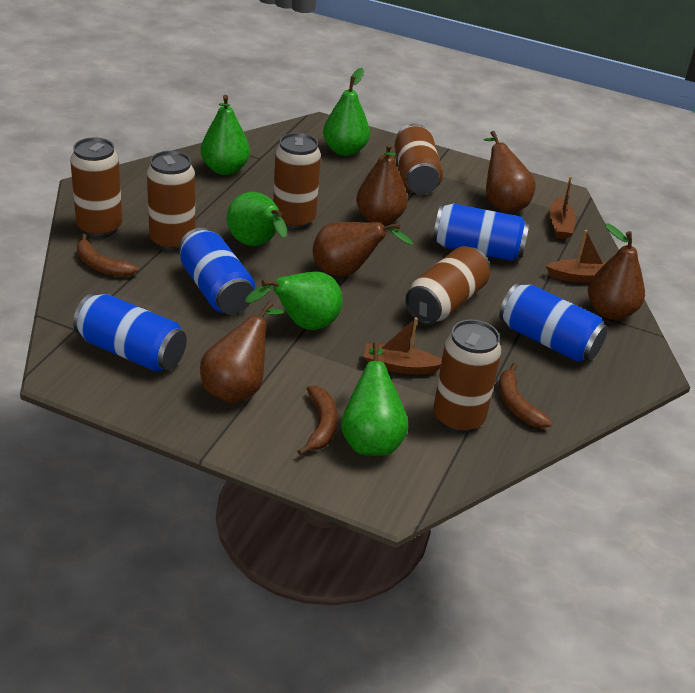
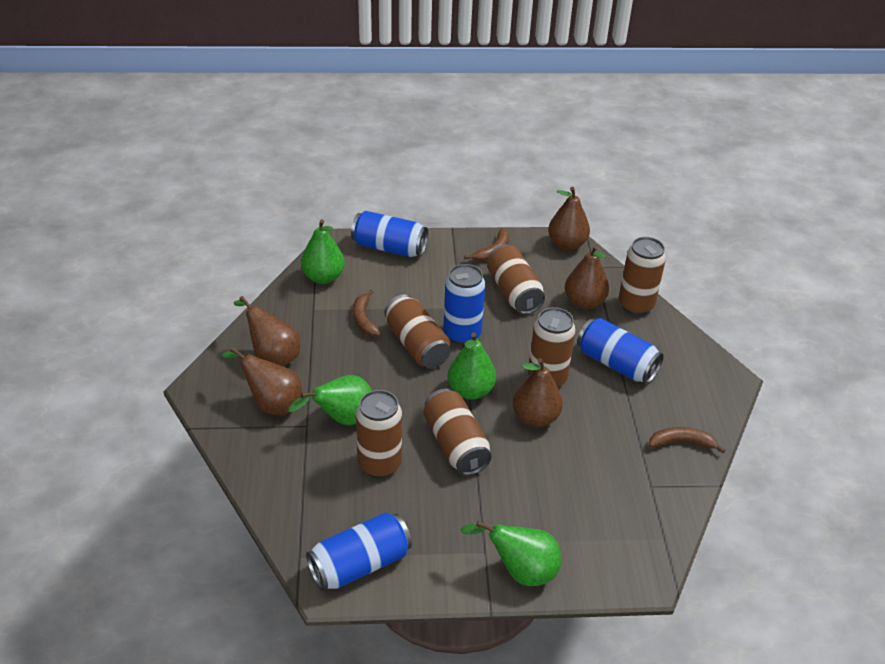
brown boat: [364,317,442,374] [546,230,606,283] [549,176,576,239] = 3 -> none = 0
green pear: [201,95,250,175] [227,192,287,246] [245,272,343,330] [323,68,370,156] [341,342,408,456] = 5 -> [288,375,372,425] [301,219,345,284] [447,332,496,400] [460,521,561,586] = 4

